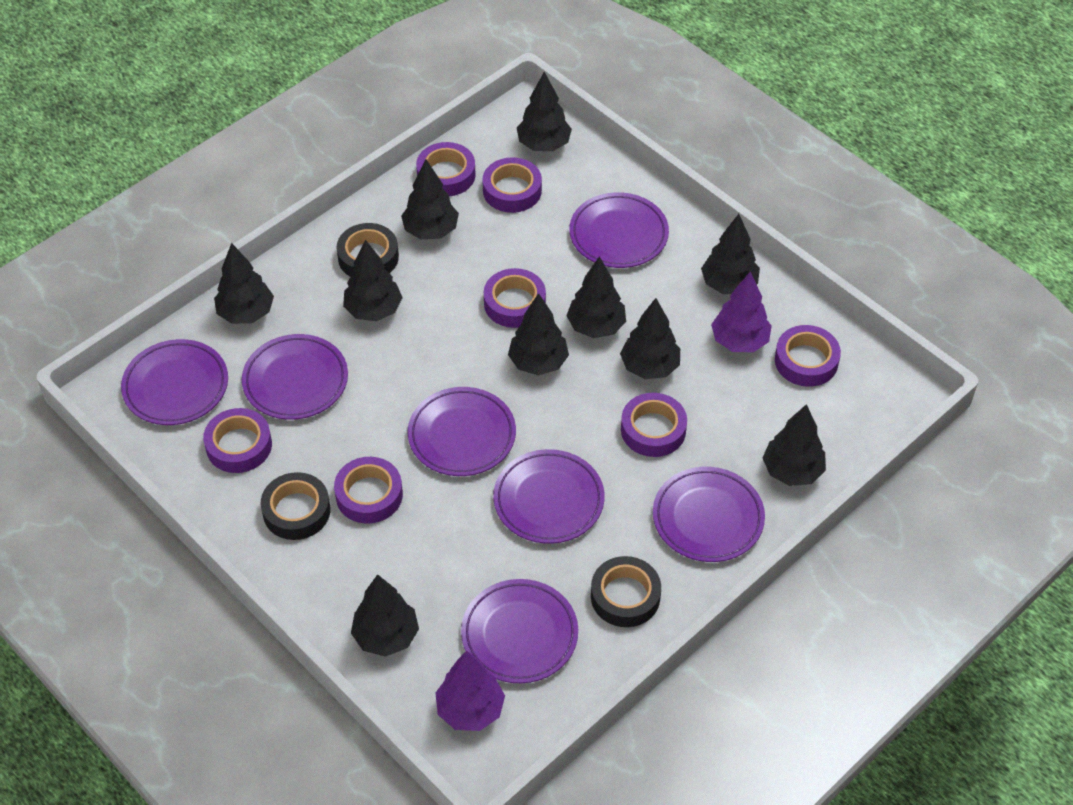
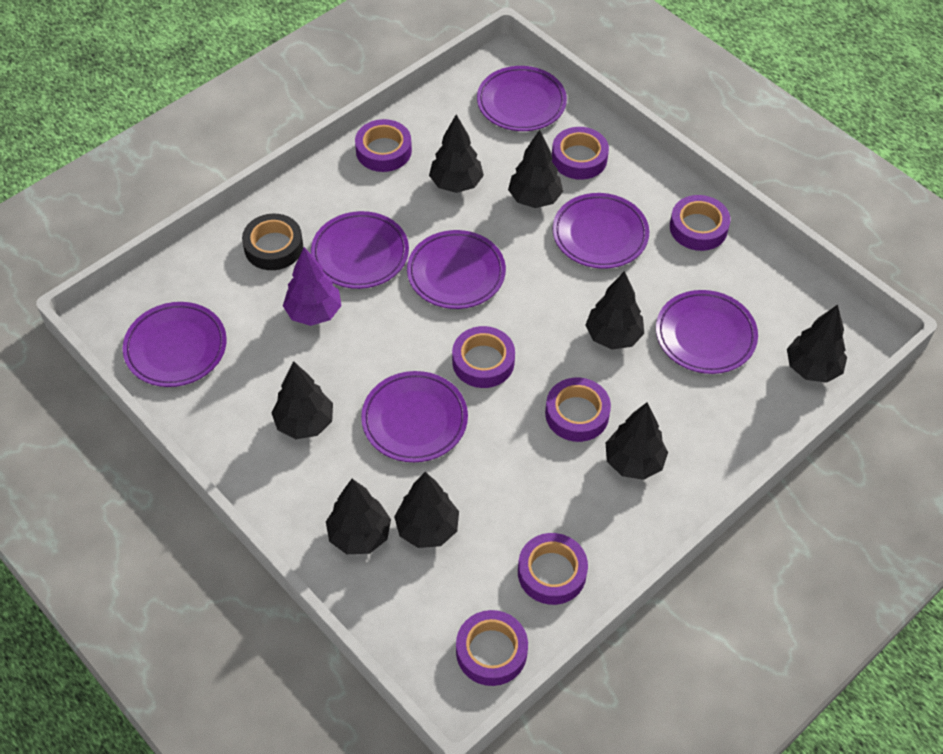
black tape: [261,472,330,540] [337,223,399,277] [591,556,661,627] = 3 -> [242,214,303,270] = 1
black tree: [214,243,274,324] [343,240,403,321] [351,574,419,657] [401,159,459,239] [508,293,569,375] [517,72,572,151] [566,256,626,338] [620,298,680,379] [701,214,760,294] [763,404,826,486] = 10 -> [272,361,333,439] [326,479,391,554] [394,472,459,548] [429,114,484,193] [508,130,563,208] [585,271,644,350] [606,402,668,480] [787,305,847,383] = 8
purple tree: [435,651,505,731] [711,271,772,352] = 2 -> [283,247,342,326] = 1

